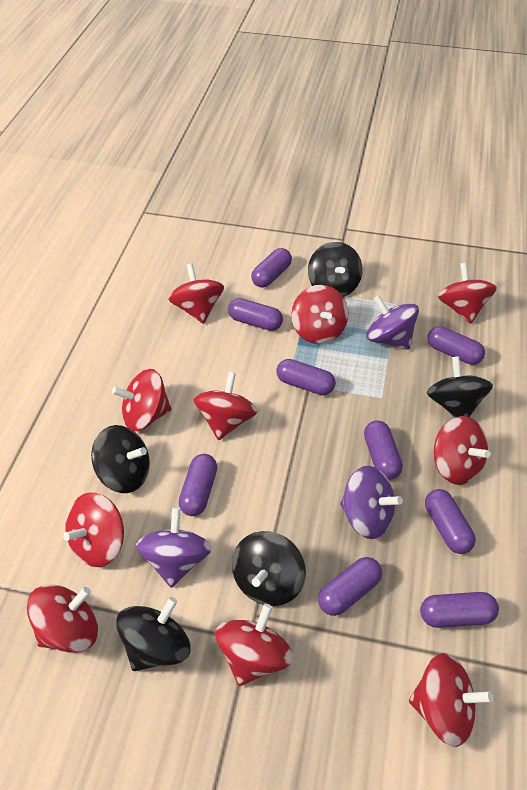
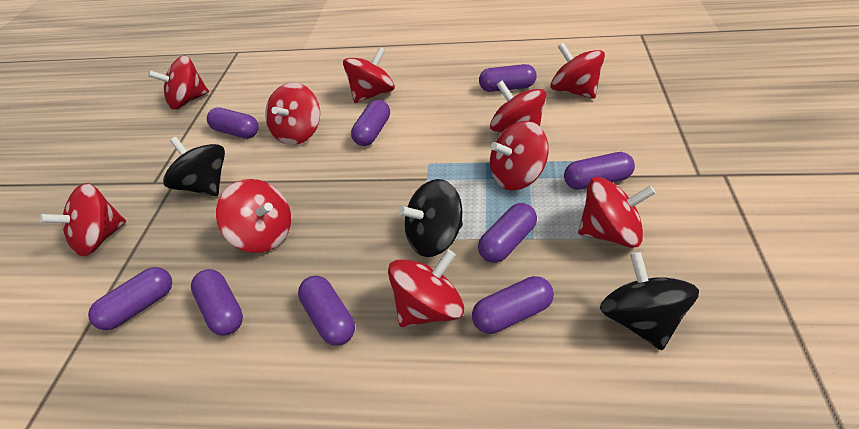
black spinning top: [91,425,150,493] [116,597,191,671] [232,531,306,606] [308,242,362,297] [427,356,493,417] = 5 -> [163,137,225,196] [399,179,463,257] [600,252,699,350] = 3
purple spinning top: [135,508,212,588] [340,466,402,539] [367,296,419,350] = 3 -> none = 0

